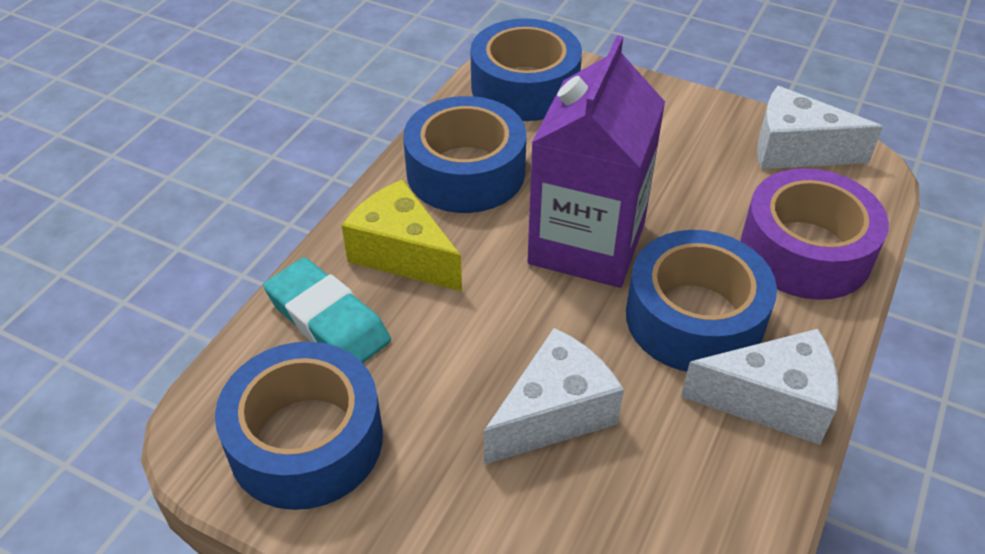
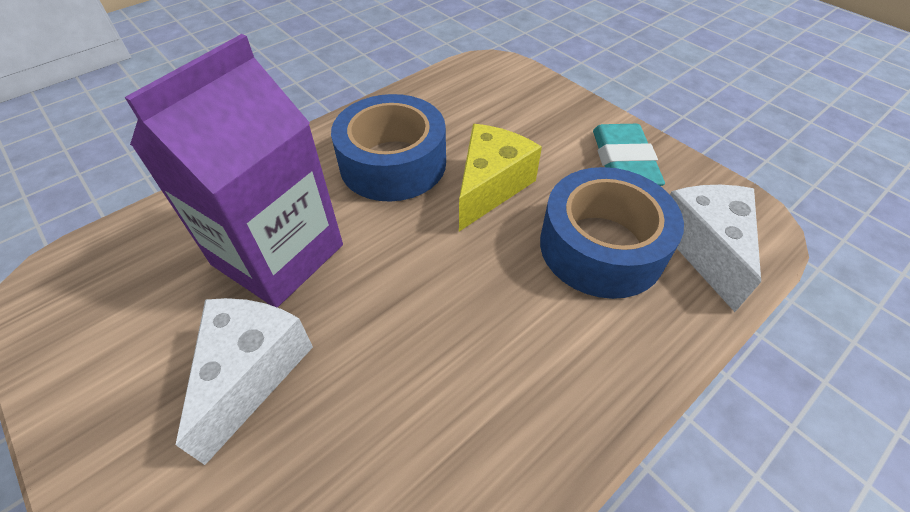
blue tape: [215,342,383,510] [403,96,526,213] [471,18,582,121] [626,230,777,372] = 4 -> [331,94,446,201] [540,167,684,299] = 2
purple tape: [741,168,889,300] = 1 -> none = 0
white cheese: [484,328,624,465] [681,329,839,445] [757,86,883,169] = 3 -> [176,298,313,465] [670,185,761,312] = 2

